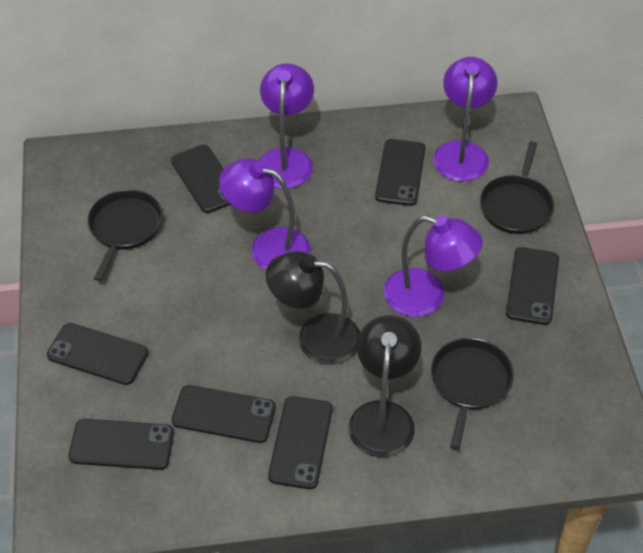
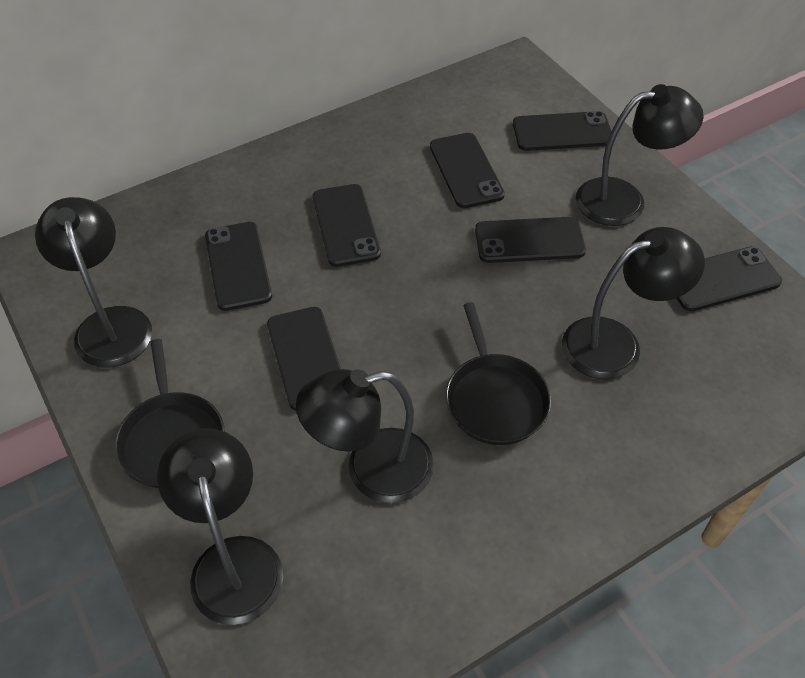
black lamp: [266,251,360,365] [349,315,421,458] = 2 -> [35,197,152,368] [157,428,283,625] [296,369,434,503] [562,227,705,379] [576,84,704,226] = 5
black pan: [87,190,163,281] [431,338,514,449] [480,141,554,234] = 3 -> [115,339,225,488] [446,302,551,445] = 2
purple lamp: [219,158,311,270] [259,63,314,189] [384,215,483,317] [433,57,498,181] = 4 -> none = 0

